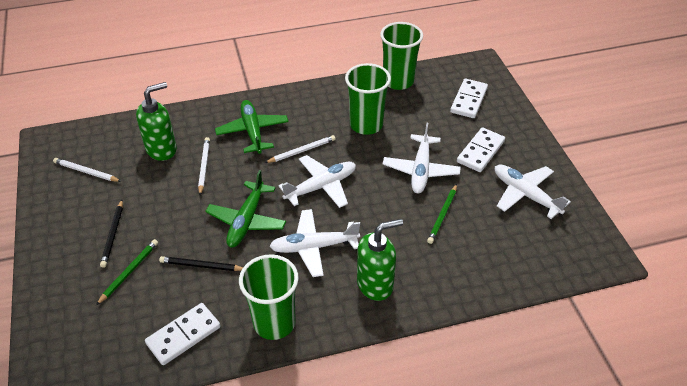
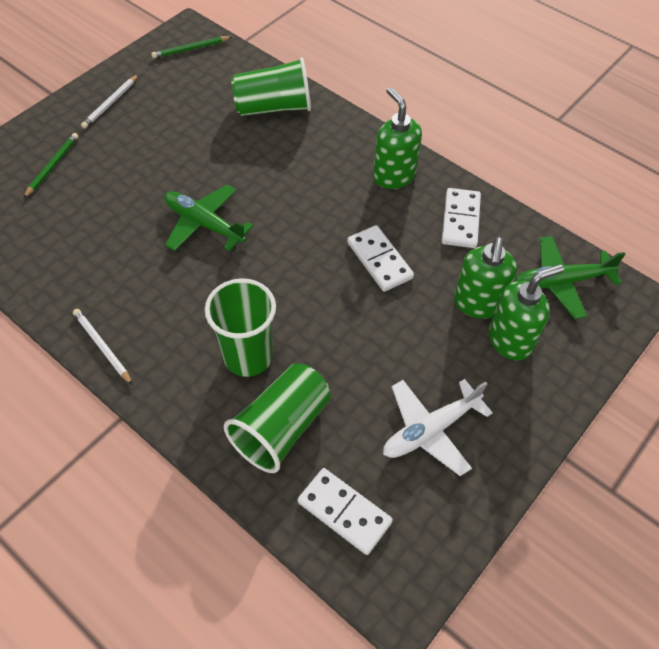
black pencil: [100,200,123,268] [159,256,243,271] = 2 -> none = 0
green soap dispenser: [136,82,177,161] [357,219,403,301] = 2 -> [373,87,422,189] [454,237,517,319] [488,264,564,360] = 3
white pencil: [53,158,122,182] [198,137,210,195] [265,135,335,163] = 3 -> [73,309,133,385] [81,74,139,129] = 2
white plane: [269,209,360,277] [278,155,356,208] [383,123,461,193] [495,164,571,219] = 4 -> [383,379,493,476] = 1

